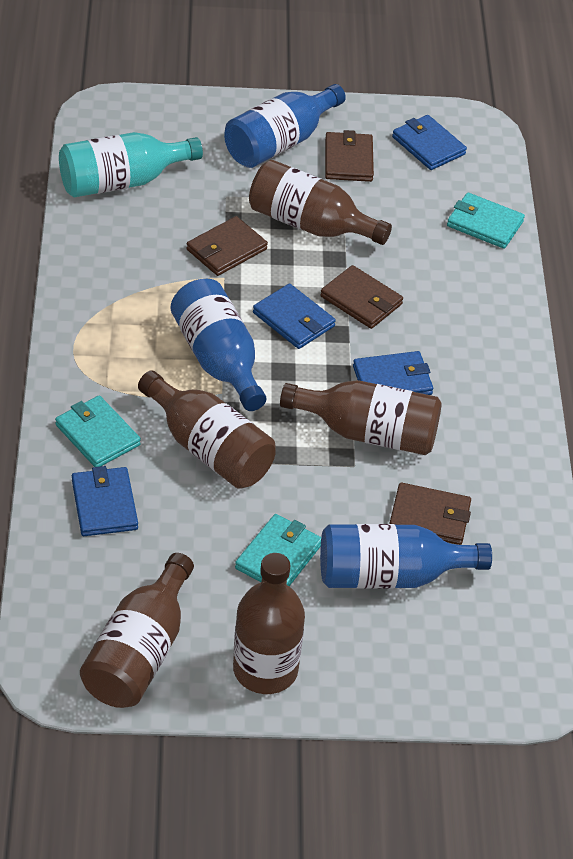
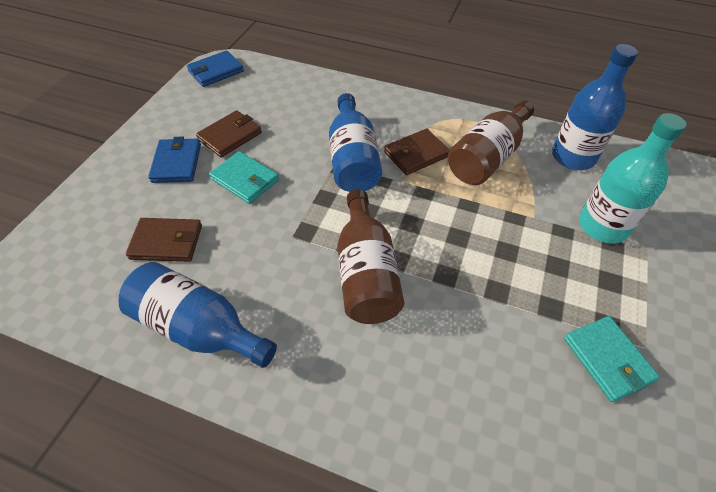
blue wallet: [72,466,138,536] [253,284,336,349] [353,351,433,395] [392,115,467,170] = 4 -> [148,137,201,183] [187,51,244,87] = 2
brown bottle: [80,553,194,708] [138,370,276,488] [233,553,305,694] [249,160,392,245] [280,380,442,455] = 5 -> [337,189,404,324] [448,101,534,185] = 2
brown wallet: [186,216,268,276] [320,265,403,329] [325,130,374,182] [390,482,471,545] = 4 -> [126,218,202,262] [196,110,262,157] [384,129,449,175] = 3
turquoise wallet: [55,395,141,467] [235,514,321,586] [447,193,525,249] = 3 -> [209,151,279,204] [564,316,660,402] = 2

